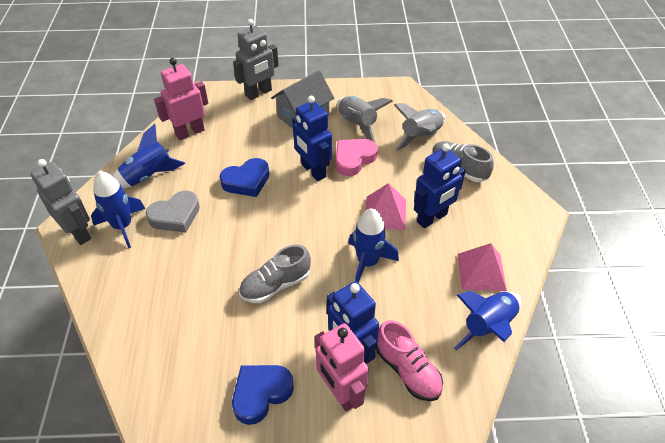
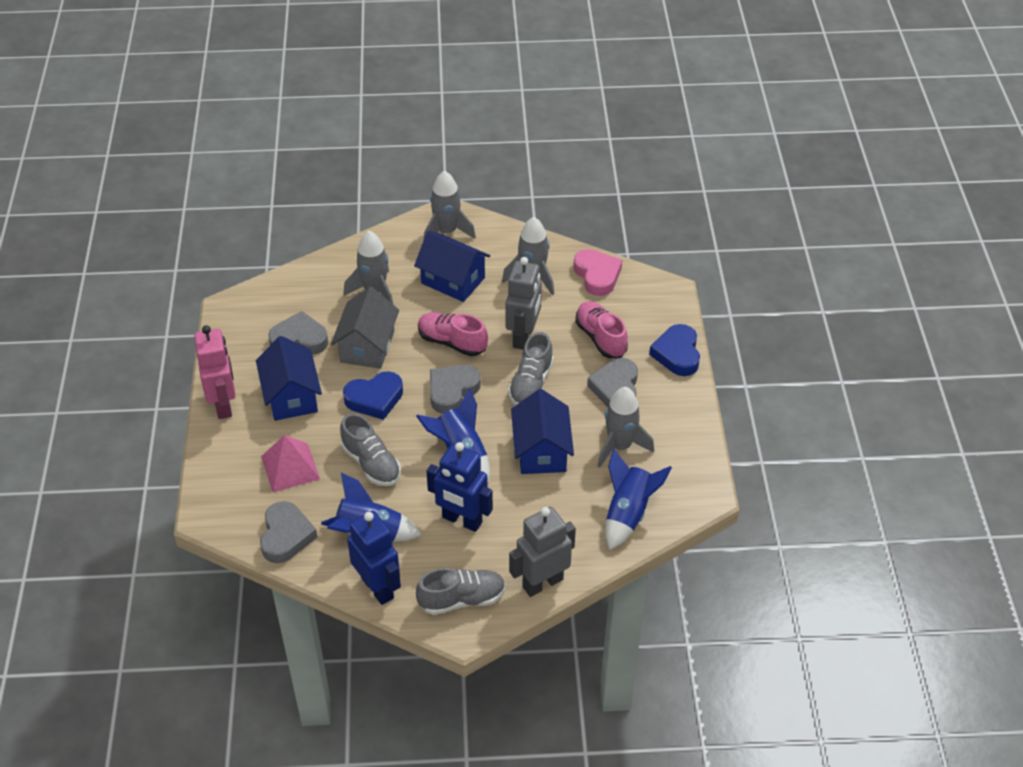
blue house: none = 0 -> [256,336,322,421] [414,231,490,302] [511,389,574,474] = 3
blue robot: [292,96,332,181] [326,281,379,363] [414,143,466,228] = 3 -> [347,511,401,605] [426,442,493,532] = 2
blue rocket: [91,171,145,248] [113,124,185,189] [348,208,399,283] [454,291,521,350] = 4 -> [321,473,421,542] [416,388,490,485] [606,448,672,550] = 3
grey heart: [146,191,200,233] = 1 -> [260,501,317,563] [268,311,328,355] [430,365,481,414] [587,358,638,407] = 4
grey rocket: [337,96,393,142] [394,103,446,151] = 2 -> [344,231,393,304] [423,171,476,241] [502,217,554,295] [598,387,654,468] = 4
grey shoe: [239,245,311,303] [432,141,494,182] = 2 -> [340,413,401,486] [416,568,506,615] [508,332,554,405] = 3
pink pyramid: [365,183,406,230] [458,243,507,291] = 2 -> [261,435,320,492] = 1
pink robot: [154,58,208,140] [315,323,369,412] = 2 -> [194,325,236,419] = 1
pink shoe: [376,320,443,401] = 1 -> [418,312,488,356] [575,301,628,358] = 2

